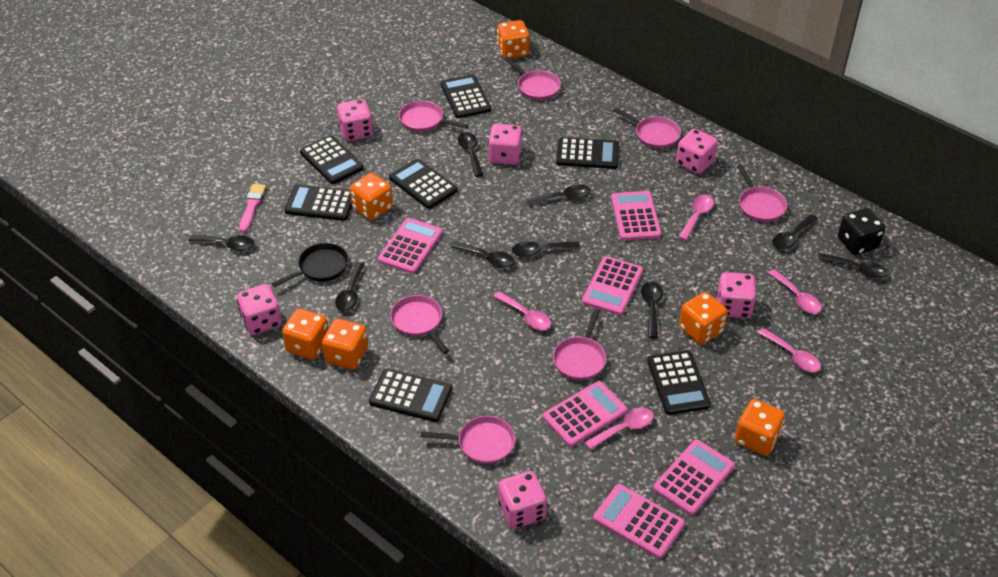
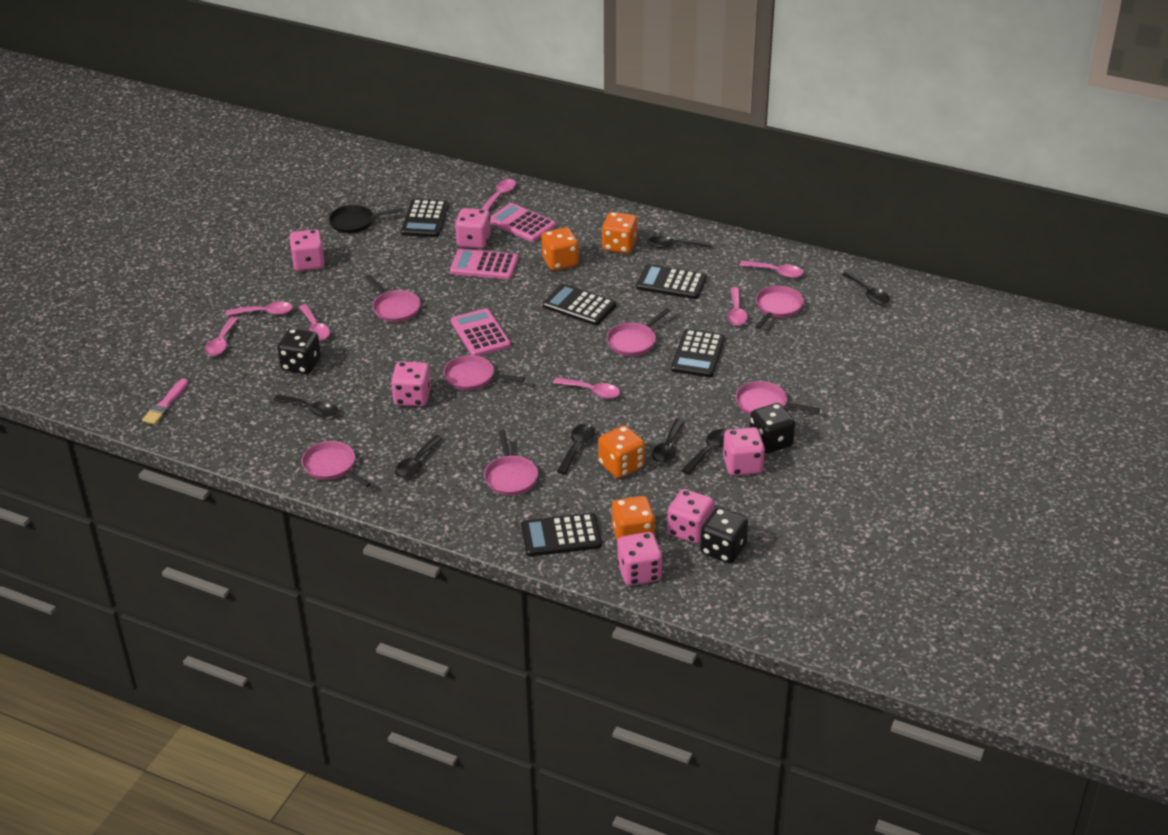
black calculator: [285,184,352,221] [300,135,364,184] [369,369,452,422] [389,159,458,209] [440,74,491,118] [556,137,619,169] [647,350,711,415] = 7 -> [401,199,449,237] [521,513,602,557] [543,284,616,325] [636,264,707,299] [671,329,725,377] = 5
black dice: [838,208,885,255] = 1 -> [277,328,321,374] [700,508,748,563] [749,403,795,454] = 3
black spoon: [188,235,254,251] [335,262,365,311] [451,241,515,268] [458,132,483,177] [512,241,580,257] [526,185,591,205] [641,281,663,338] [773,214,818,250] [818,253,888,279] = 9 -> [274,394,338,417] [395,435,444,478] [557,424,595,474] [647,236,711,248] [652,418,685,463] [681,429,726,475] [842,272,890,305] = 7
orange dice: [282,308,328,360] [322,319,368,370] [350,173,393,220] [497,20,530,59] [679,292,728,344] [735,399,785,456] = 6 -> [541,227,579,271] [598,425,645,478] [602,212,637,254] [612,496,655,542] = 4
pink calculator: [378,218,443,274] [543,381,627,447] [582,256,643,315] [593,484,685,559] [611,191,661,240] [653,439,735,515] = 6 -> [450,249,518,280] [451,308,511,356] [490,203,556,242] = 3
pink spoon: [493,291,551,330] [584,408,654,450] [678,195,714,241] [758,328,821,372] [768,269,822,314] = 5 -> [205,317,239,356] [226,302,293,316] [299,304,330,341] [481,179,516,210] [553,377,621,399] [727,287,748,326] [739,261,804,278] = 7

